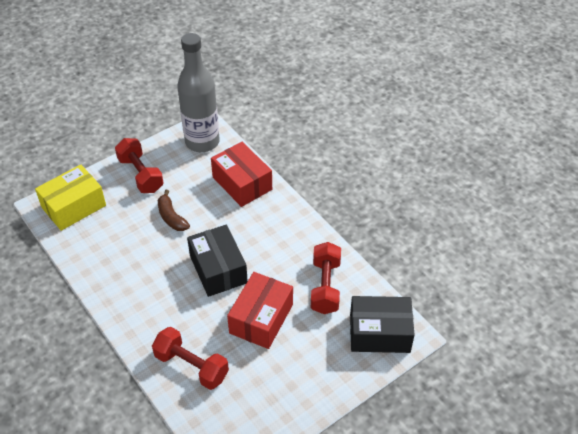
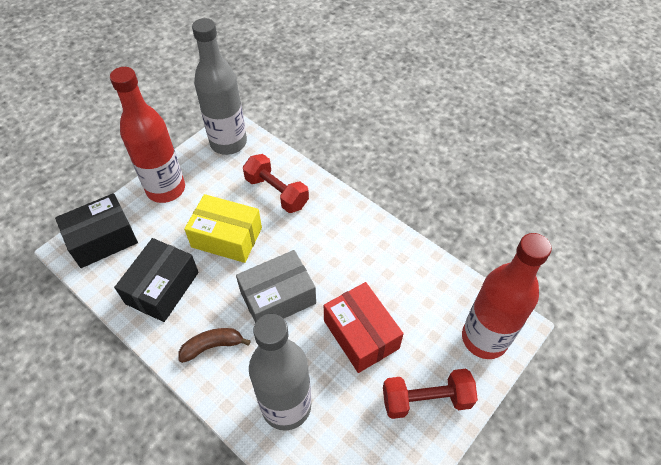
grey bottle: [177,33,220,152] = 1 -> [192,18,247,155] [249,314,311,431] = 2
grey box: none = 0 -> [236,250,316,323] = 1
red bottle: none = 0 -> [110,67,185,203] [462,233,552,359] = 2
red box: [211,142,272,207] [227,272,293,349] = 2 -> [324,282,404,373] = 1
red dumbbell: [115,138,164,193] [152,327,229,390] [311,242,341,314] = 3 -> [243,154,309,213] [383,369,478,419] = 2

